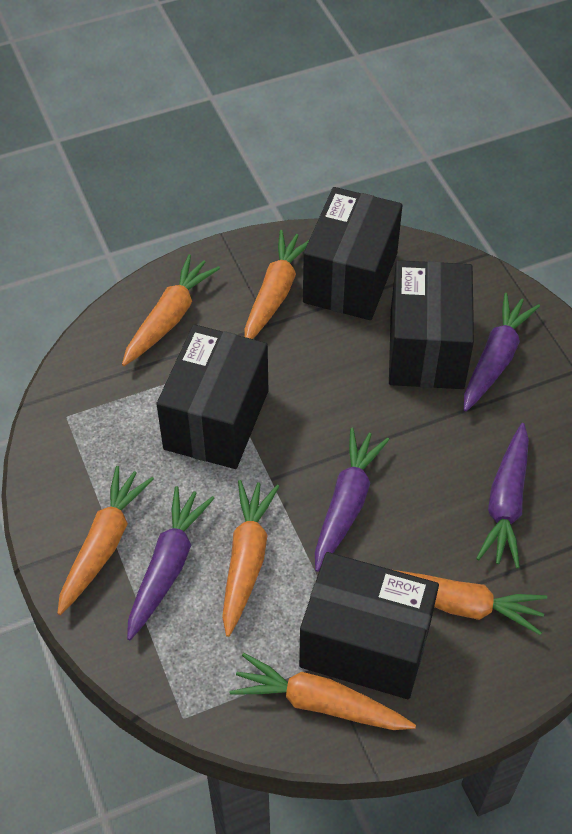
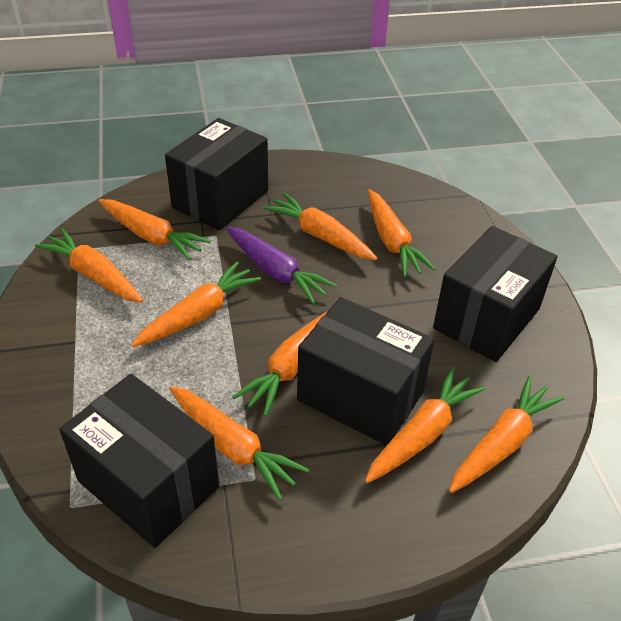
orange carrot: [57,466,154,615] [122,254,220,366] [222,480,280,637] [229,653,416,730] [244,230,309,339] [394,570,547,635] = 6 -> [35,228,143,303] [98,199,211,261] [131,261,261,347] [169,386,309,500] [232,311,328,416] [263,193,378,260] [365,367,486,483] [368,189,436,277] [449,376,564,493] = 9
purple carrot: [127,486,215,640] [315,428,389,572] [464,293,540,412] [476,423,529,568] = 4 -> [226,227,337,304] = 1

